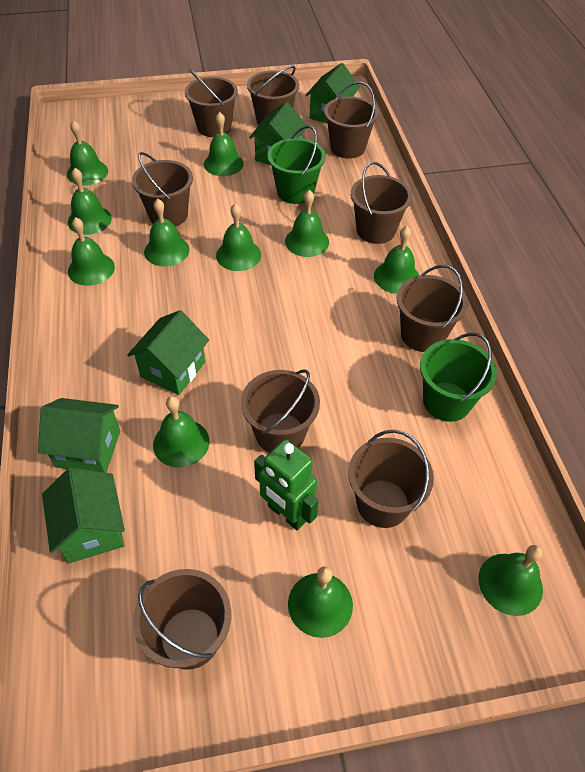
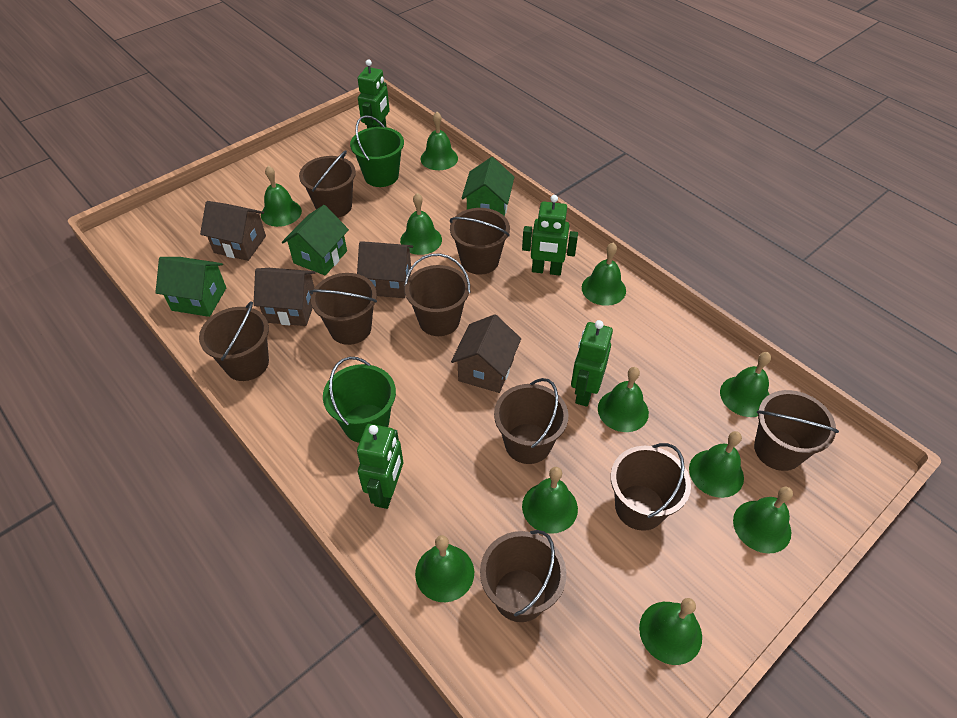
brown house: none = 0 -> [200,201,266,261] [253,268,316,326] [357,241,413,298] [451,314,521,393] = 4
green house: [38,398,120,473] [42,468,125,563] [127,310,209,395] [249,102,307,165] [306,63,360,124] = 5 -> [155,257,226,317] [282,205,349,275] [461,157,514,216] = 3
green robot: [254,440,319,531] = 1 -> [357,424,403,509] [358,59,390,128] [522,195,578,276] [571,320,613,407] = 4

